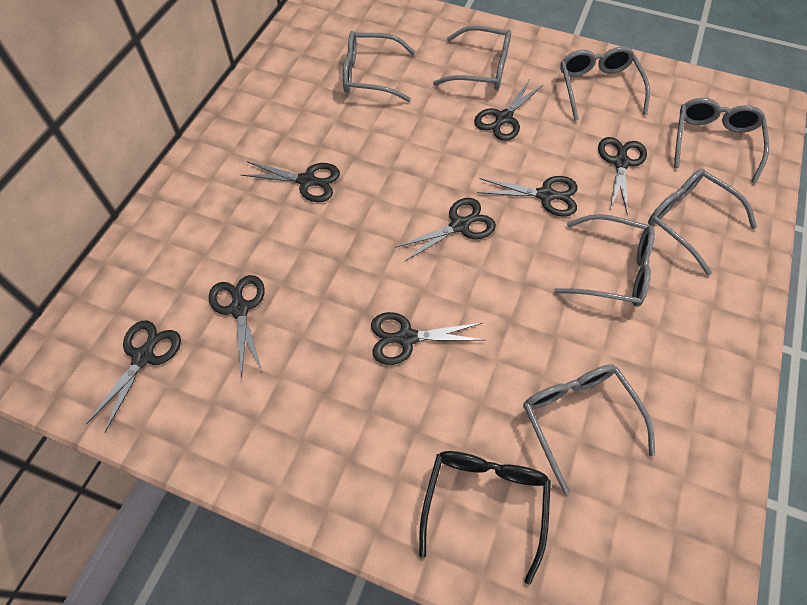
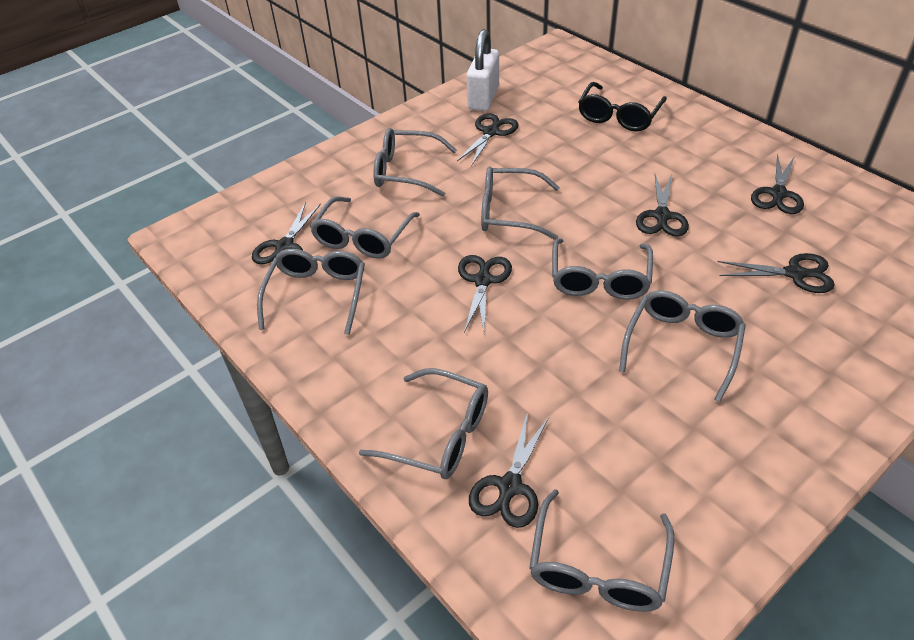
black scissors: [86,321,181,432] [209,275,265,378] [241,161,340,202] [371,312,484,365] [395,198,496,262] [474,80,543,141] [478,176,578,217] [598,137,647,215] = 8 -> [252,202,321,264] [457,113,519,166] [458,255,512,332] [469,412,549,528] [636,174,689,237] [718,253,835,293] [751,153,804,214] = 7
grey glasses: [343,31,415,102] [433,26,511,90] [523,364,655,494] [554,214,655,307] [560,47,650,121] [648,168,757,275] [674,98,769,183] = 7 -> [257,249,365,335] [310,196,420,259] [359,368,488,479] [373,128,457,197] [481,166,560,240] [529,489,675,612] [552,239,653,300] [619,290,746,402] = 8
white padlock: none = 0 -> [467,29,499,111] = 1

